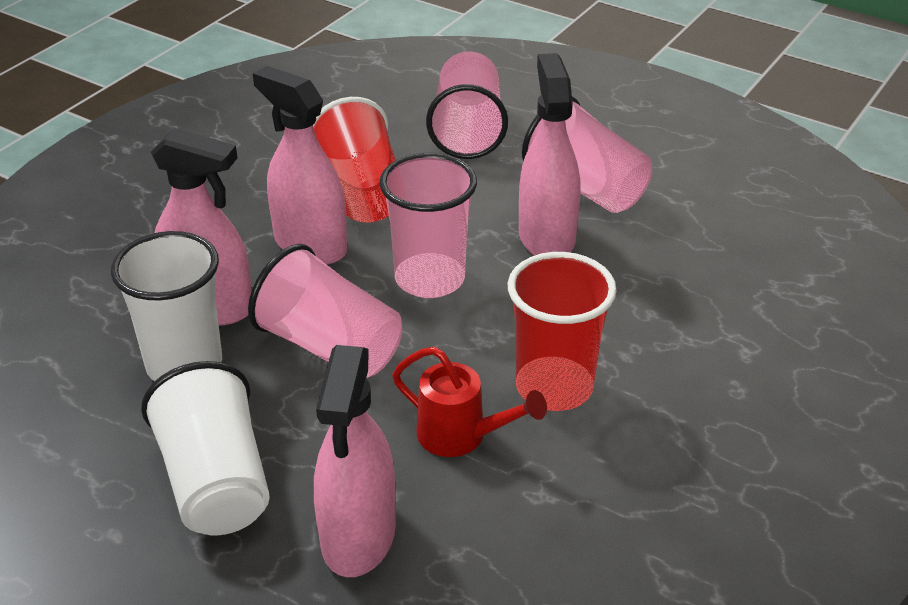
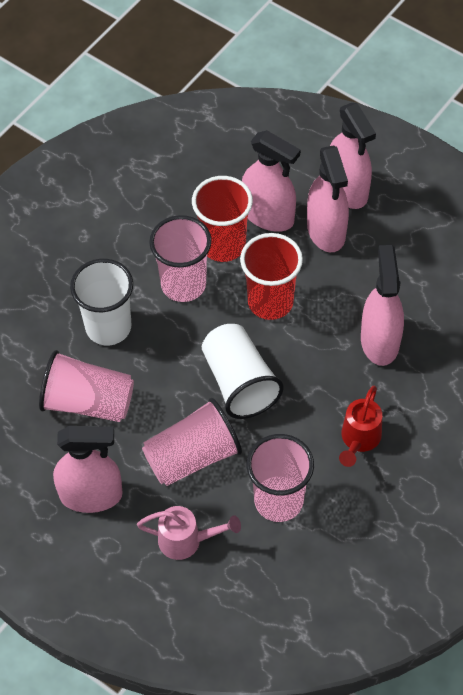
pink spray bottle: [151,128,251,326] [253,66,347,265] [314,345,396,577] [519,53,581,256] = 4 -> [53,426,123,513] [242,130,300,232] [307,145,349,252] [330,103,376,209] [361,245,404,366] = 5
pink watering can: none = 0 -> [137,506,241,560] = 1

